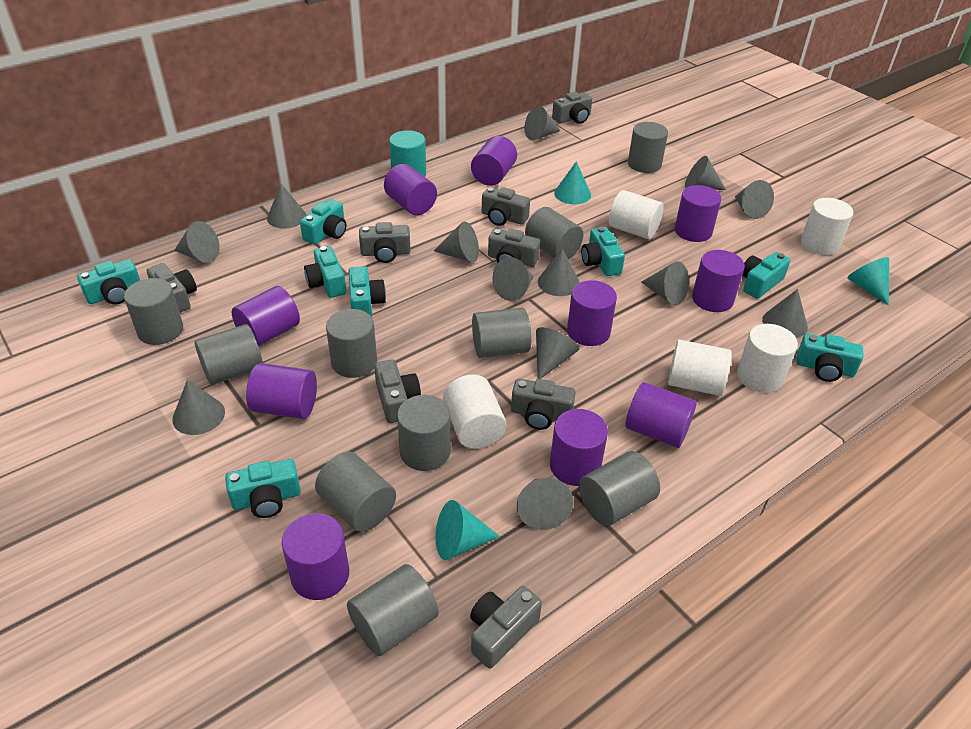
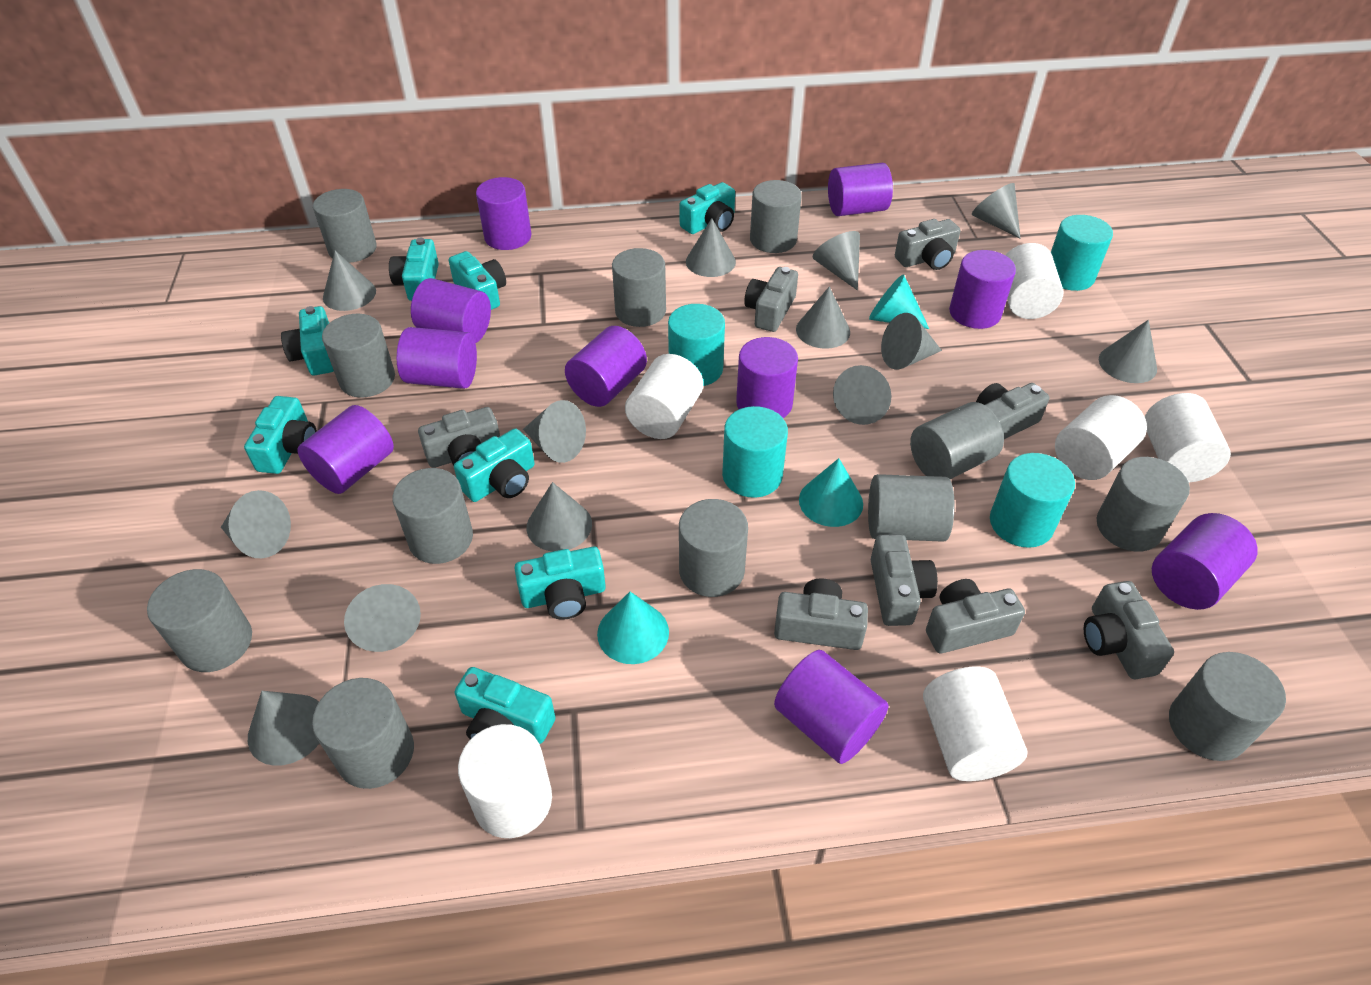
grey cylinder: [124,278,183,345] [195,324,263,385] [315,452,396,532] [326,309,377,378] [347,564,439,656] [397,395,451,471] [472,307,531,358] [525,207,583,259] [579,451,660,526] [628,122,668,173] = 10 -> [147,569,252,672] [312,678,414,789] [313,189,377,263] [322,314,395,398] [392,468,473,564] [612,248,666,327] [679,499,748,597] [750,180,802,253] [868,474,955,542] [910,402,1004,479] [1096,457,1190,552] [1169,652,1286,761] = 12
turquoise cylinder: [389,130,426,177] = 1 -> [668,304,725,386] [722,406,788,498] [990,453,1075,548] [1051,215,1113,291] = 4
white cylinder: [443,375,507,449] [609,190,664,239] [668,339,732,396] [737,324,798,393] [801,198,853,255] = 5 -> [458,724,552,838] [625,354,703,439] [923,667,1027,781] [1005,243,1063,319] [1055,395,1147,480] [1145,393,1231,482] = 6

